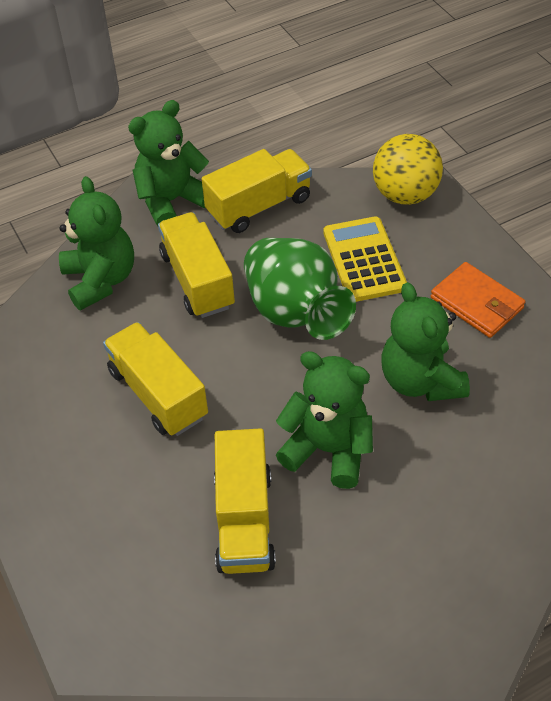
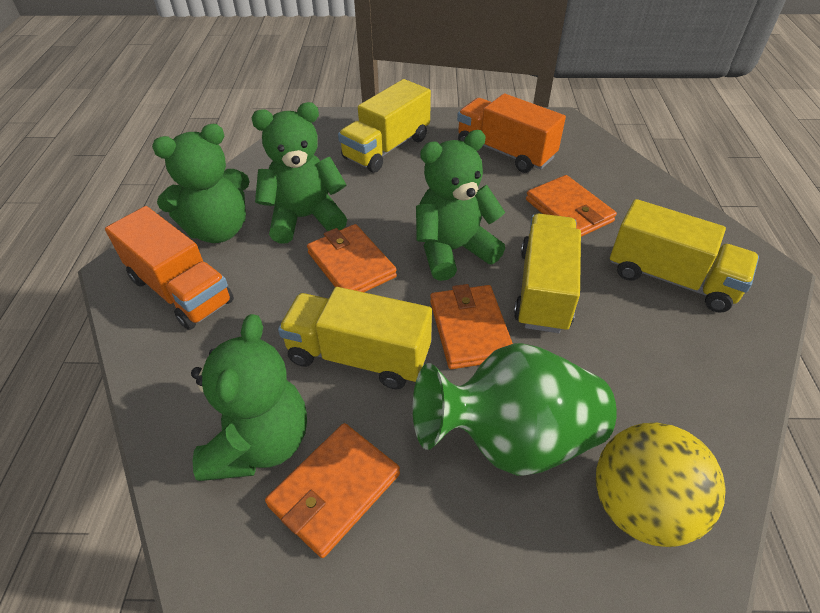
orange truck: none = 0 -> [105,206,234,330] [457,94,566,173] = 2
orange wallet: [431,262,525,338] = 1 -> [265,423,400,558] [307,224,397,292] [430,284,513,369] [526,175,617,237] = 4
yellow calculator: [324,217,407,302] = 1 -> none = 0

